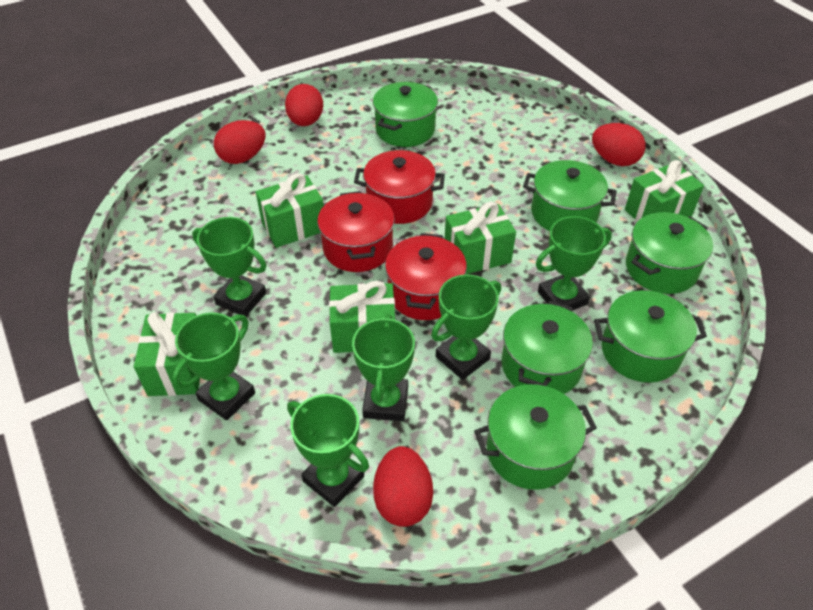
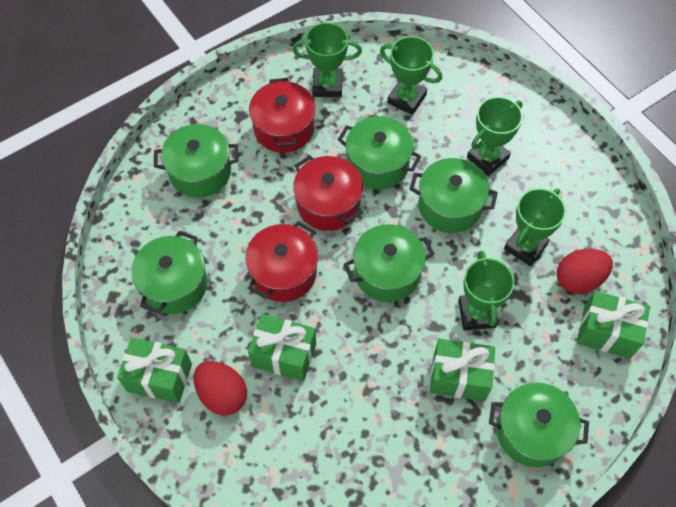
green gift: [134,312,200,396] [256,173,324,248] [329,281,395,353] [445,202,516,274] [625,160,704,222] = 5 -> [117,337,192,403] [248,314,316,381] [430,339,495,401] [577,291,650,359] = 4
green trophy: [172,312,255,420] [192,217,267,316] [287,394,369,507] [352,314,415,421] [431,274,501,380] [536,216,612,310] = 6 -> [292,22,362,97] [380,36,442,115] [458,250,515,331] [467,97,523,176] [504,188,566,266] = 5
red egg: [214,120,265,164] [285,84,323,126] [373,446,433,527] [592,123,646,166] = 4 -> [193,361,247,415] [557,249,613,294] = 2

